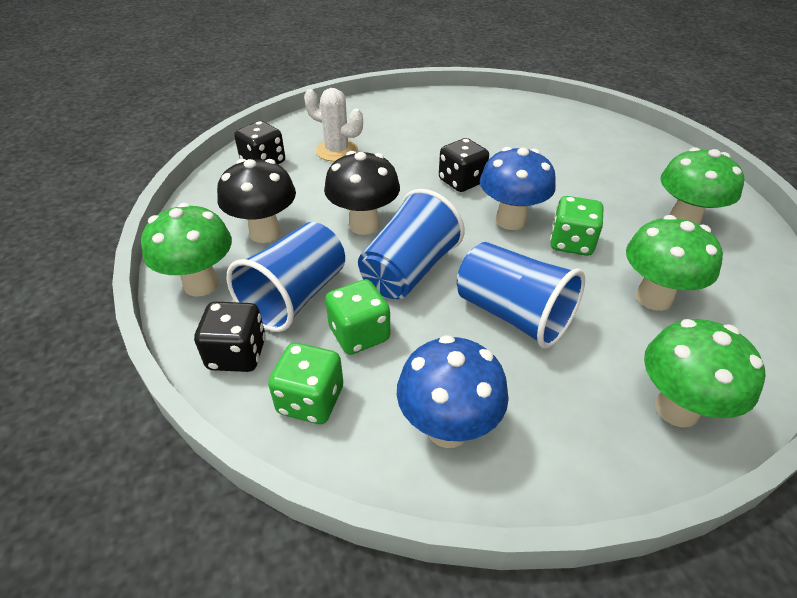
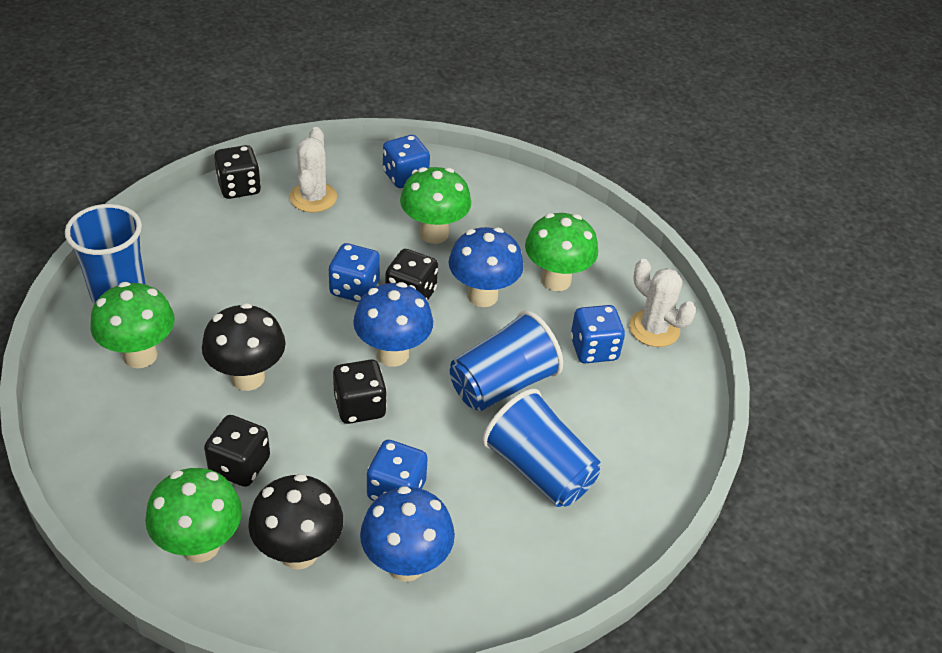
black dice: [194,302,266,372] [234,121,285,164] [439,138,489,192] = 3 -> [204,415,270,487] [214,145,261,199] [333,360,387,424] [385,249,438,301] = 4
blue dice: none = 0 -> [329,243,380,302] [367,440,428,501] [383,135,430,188] [570,305,625,363] = 4
blue mushroom: [397,335,509,448] [480,147,556,230] = 2 -> [353,282,433,367] [360,486,455,582] [449,227,524,307] = 3
green dice: [268,342,343,424] [325,279,390,355] [550,196,603,256] = 3 -> none = 0
white cactus: [304,88,363,162] = 1 -> [289,127,337,212] [629,259,696,347] = 2

